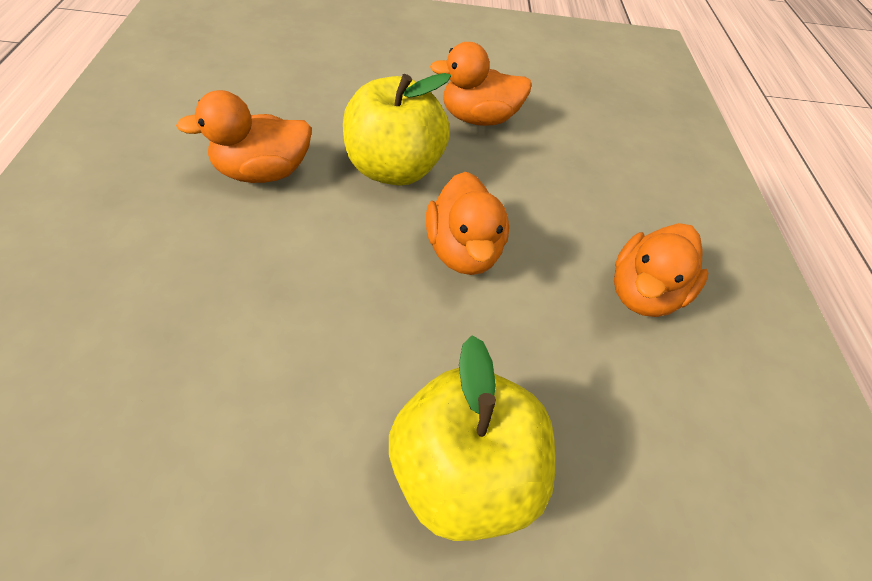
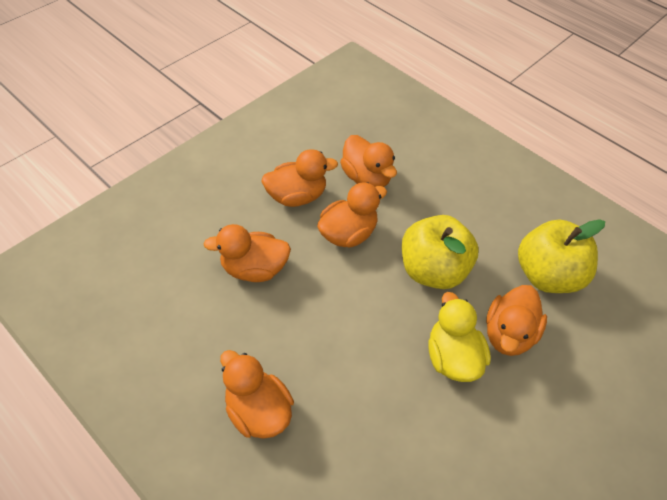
orange duck: [176,90,312,183] [426,171,509,275] [430,42,532,126] [614,223,708,317] = 4 -> [203,224,291,282] [220,350,294,439] [261,149,338,207] [317,182,387,248] [340,135,397,187] [486,285,547,356] = 6
yellow duck: none = 0 -> [429,292,491,382] = 1

